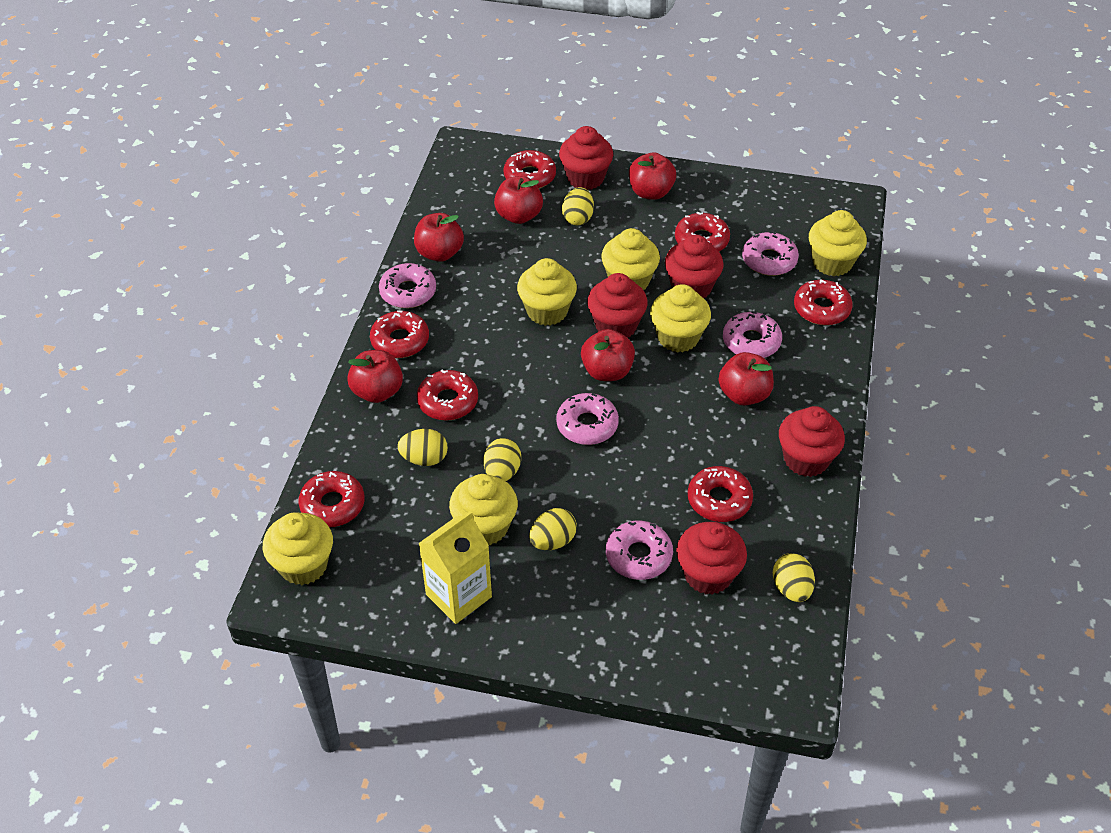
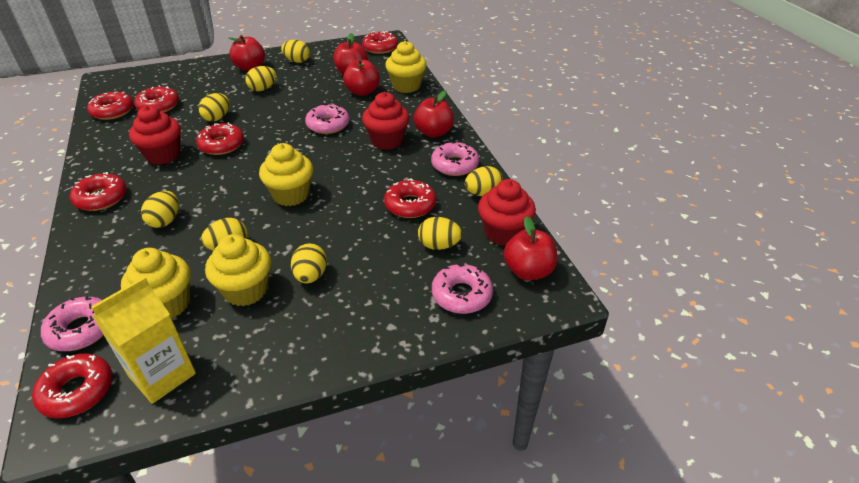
pink donut: [379,263,436,308] [556,393,619,445] [606,521,673,580] [723,311,782,358] [742,231,799,276] = 5 -> [41,295,103,351] [305,104,349,134] [431,141,479,176] [432,263,493,314] = 4
red apple: [347,350,403,403] [414,213,464,262] [494,176,543,224] [581,329,635,381] [629,152,676,200] [718,352,774,406] = 6 -> [228,35,265,71] [334,33,368,74] [343,59,380,96] [414,90,454,138] [503,216,557,280] = 5
red cupcake: [559,126,613,190] [587,273,648,337] [665,235,724,298] [676,522,747,595] [779,406,845,477] = 5 -> [129,105,181,165] [362,92,409,150] [478,179,536,246] = 3
yellow cupcake: [263,512,333,585] [449,474,518,545] [517,258,577,326] [601,228,660,290] [650,284,711,353] [809,210,867,276] = 6 -> [121,248,190,318] [205,234,271,306] [259,143,313,206] [385,41,427,93] = 4
yellow egg: [397,429,448,466] [484,438,521,481] [529,508,577,550] [562,187,594,225] [773,553,815,602] = 5 -> [141,191,179,228] [198,93,229,122] [201,218,248,251] [245,66,276,91] [281,40,310,63] [291,243,327,283] [418,217,462,250] [465,166,503,196] = 8

